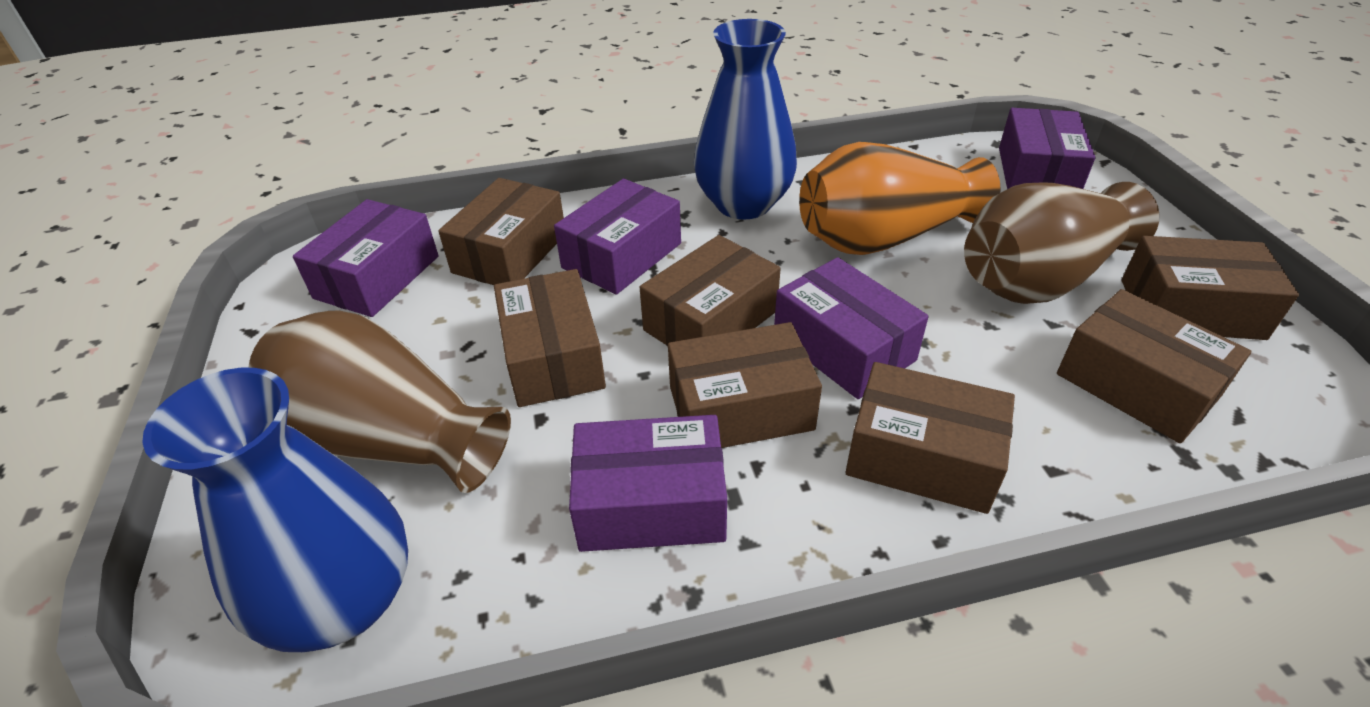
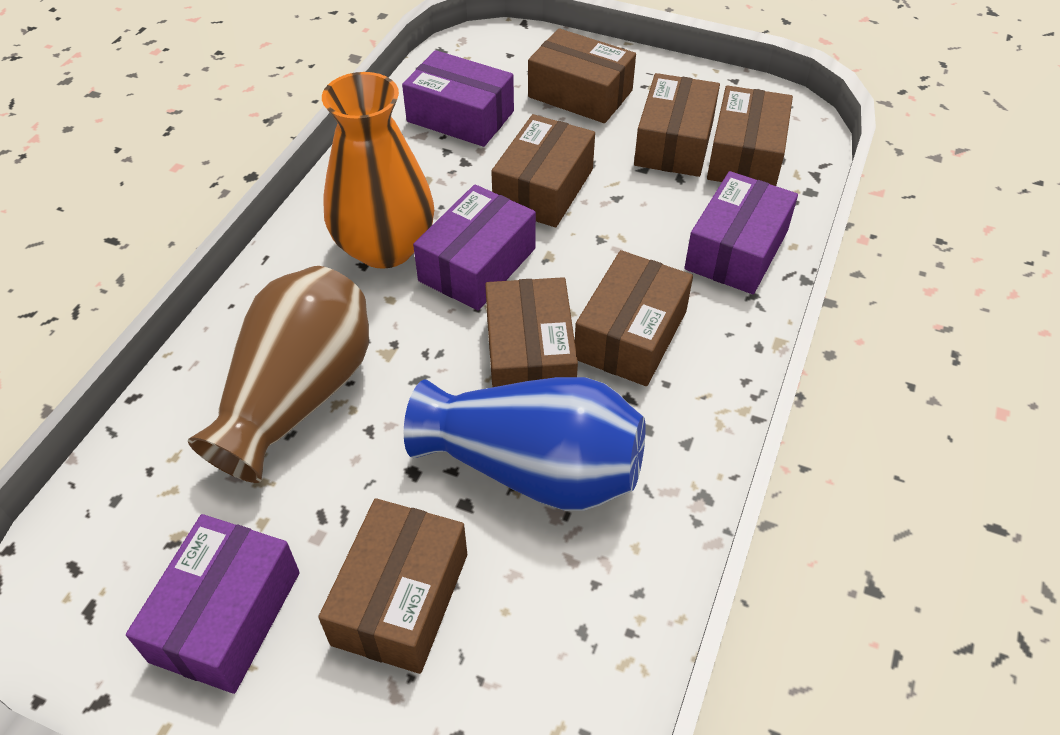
blue vase: [142,368,408,652] [694,19,797,220] = 2 -> [404,377,646,511] = 1
brown vase: [249,310,511,493] [964,182,1160,304] = 2 -> [188,266,369,483] = 1
purple box: [293,199,439,317] [554,179,681,295] [569,415,727,552] [774,257,929,399] [999,108,1095,189] = 5 -> [126,514,300,694] [402,50,514,147] [413,185,536,310] [685,171,798,294] = 4

